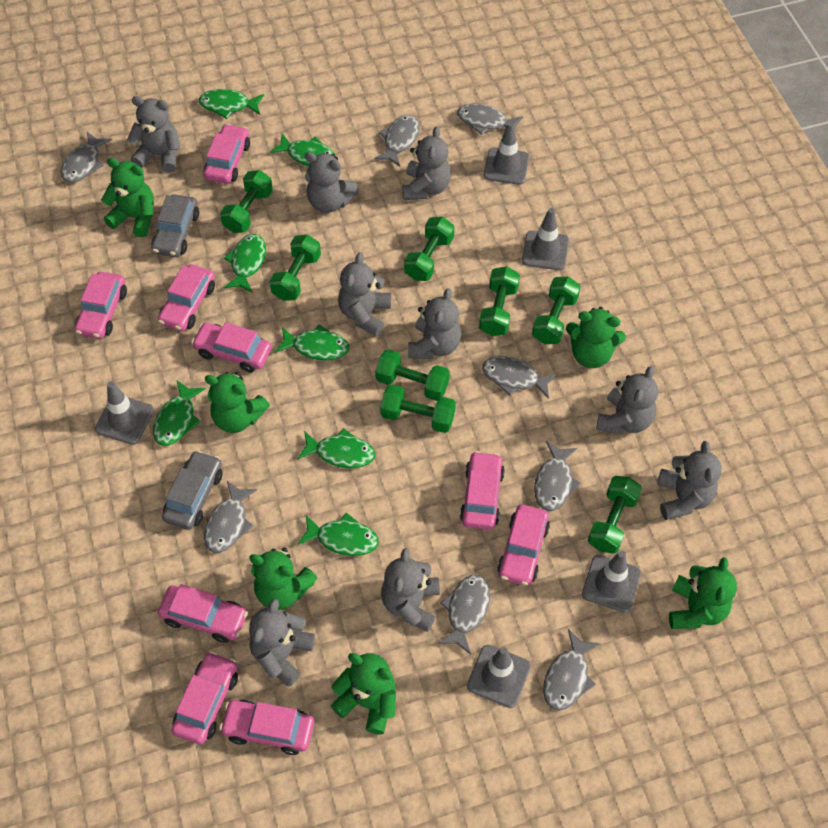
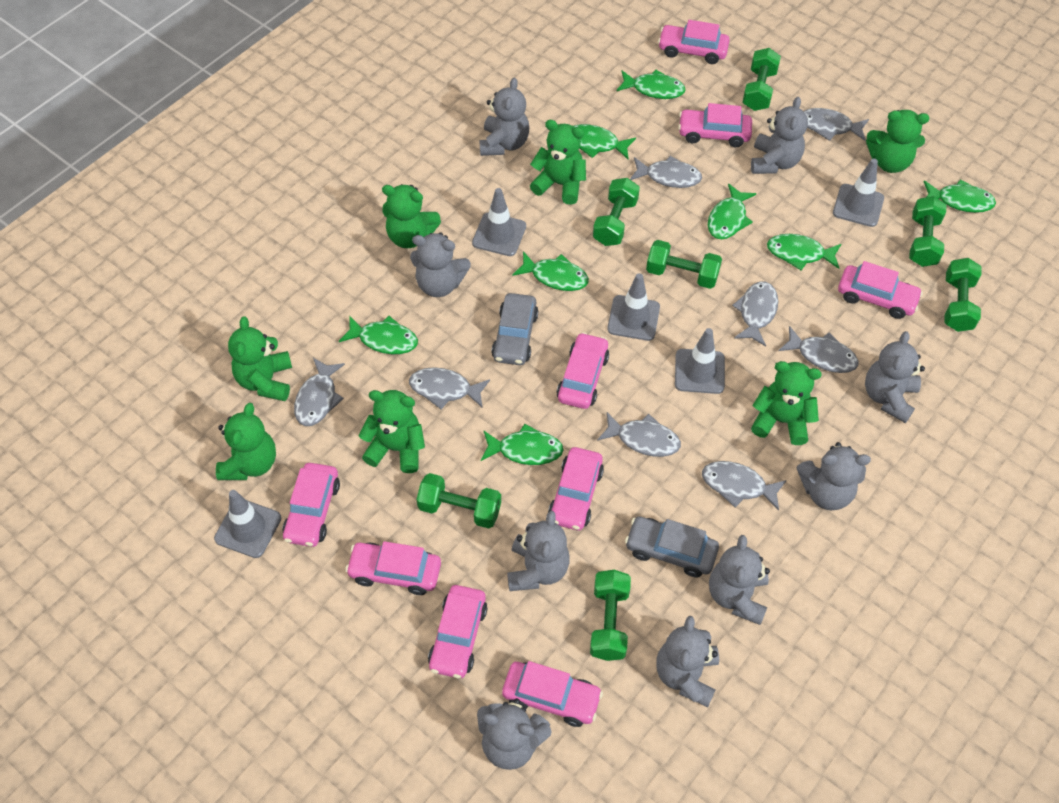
green dumbbell: [220,170,273,233] [269,235,321,301] [375,349,450,401] [380,384,456,433] [404,217,454,281] [479,266,520,336] [532,277,580,344] [588,476,642,554] = 8 -> [416,473,501,529] [590,570,631,661] [593,178,640,246] [646,240,722,289] [743,48,781,111] [909,196,946,267] [944,258,981,332] = 7
green fish: [153,381,206,446] [198,89,264,119] [224,234,266,293] [270,133,336,166] [275,324,349,361] [297,428,375,468] [297,513,379,556] = 7 -> [339,316,418,354] [481,424,564,465] [512,251,589,291] [573,124,636,159] [617,70,686,99] [708,184,756,239] [767,234,841,270] [924,179,996,213] = 8
green teddy bear: [101,158,154,237] [205,372,270,433] [249,547,317,610] [330,653,396,735] [566,307,626,368] [669,557,737,629] = 6 -> [216,403,276,480] [228,317,292,401] [359,390,425,473] [382,184,441,248] [530,120,586,205] [751,361,822,445] [866,110,929,173] = 7

